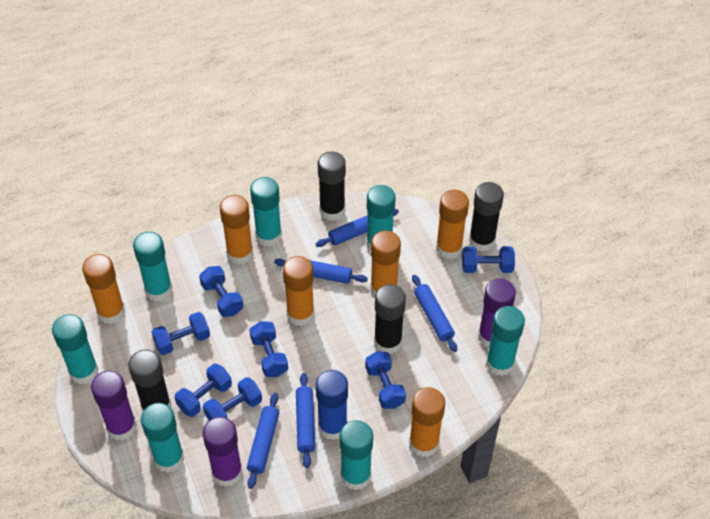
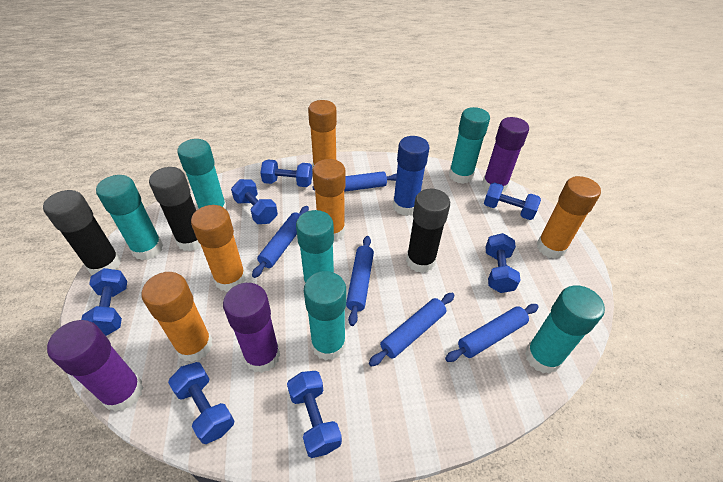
black glue stick: [128,350,171,411] [318,152,346,221] [374,284,406,354] [469,182,504,252] = 4 -> [43,190,121,275] [149,167,201,251] [406,189,450,273] = 3
orange glue stick: [82,254,125,324] [220,195,253,265] [283,256,314,326] [370,231,401,297] [409,387,445,457] [436,190,469,259] = 6 -> [142,272,213,362] [191,205,246,292] [308,100,337,167] [312,159,346,241] [537,176,601,259] = 5
turquoise glue stick: [52,314,98,384] [133,232,172,302] [141,403,184,473] [250,177,282,246] [340,420,373,490] [366,185,396,251] [486,306,525,376] = 7 -> [96,175,163,260] [177,139,227,210] [296,210,334,285] [304,271,346,361] [449,107,490,184] [525,285,605,374] = 6

